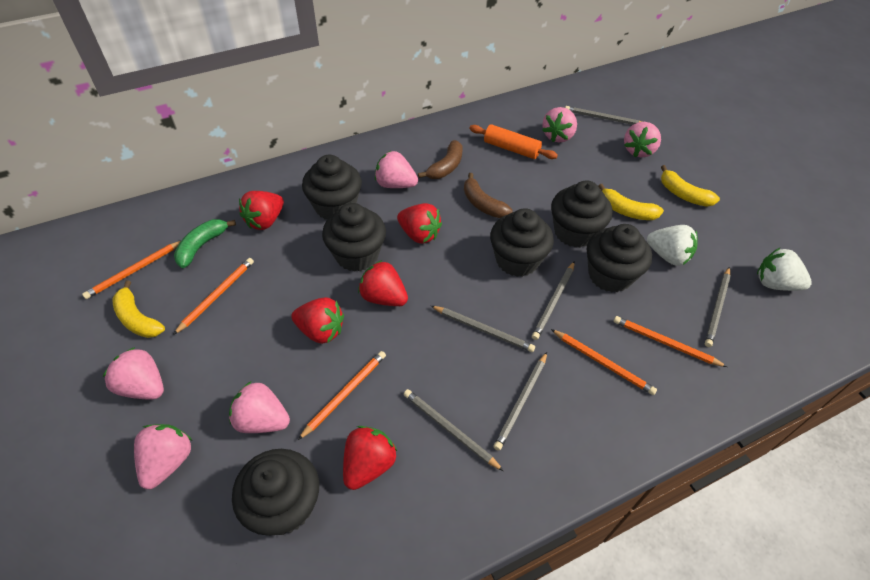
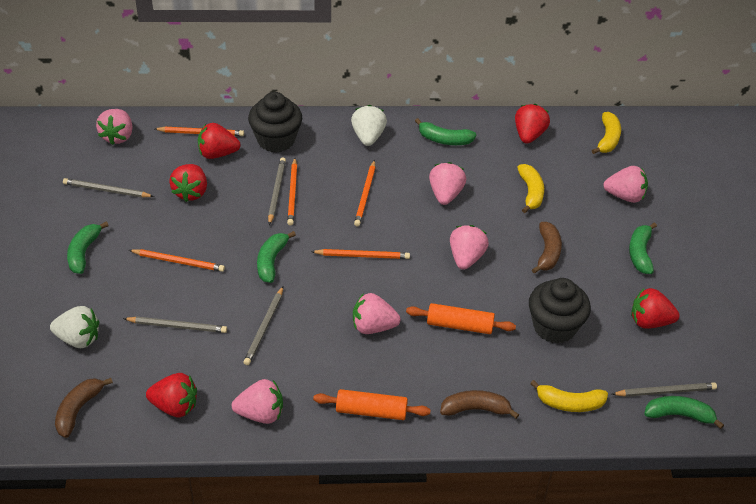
black cupcake: [232,449,319,536] [302,155,362,220] [322,203,386,272] [490,208,554,277] [551,180,613,248] [587,224,652,292] = 6 -> [248,92,302,153] [529,278,591,344] = 2
brown banana: [418,140,463,179] [464,173,513,218] = 2 -> [55,378,113,438] [440,390,519,419] [532,222,562,274] = 3
green banana: [174,219,236,268] = 1 -> [67,222,109,274] [257,231,296,283] [415,118,476,145] [629,222,657,274] [644,396,724,429] = 5
grey pencil: [404,389,504,471] [431,306,535,352] [493,352,547,451] [532,261,575,340] [565,106,642,125] [705,267,731,347] = 6 -> [63,178,154,198] [123,317,227,333] [243,287,283,365] [268,157,286,225] [612,382,717,397] = 5
orange rolling pin: [469,124,558,159] = 1 -> [313,389,431,420] [406,303,516,334] = 2

